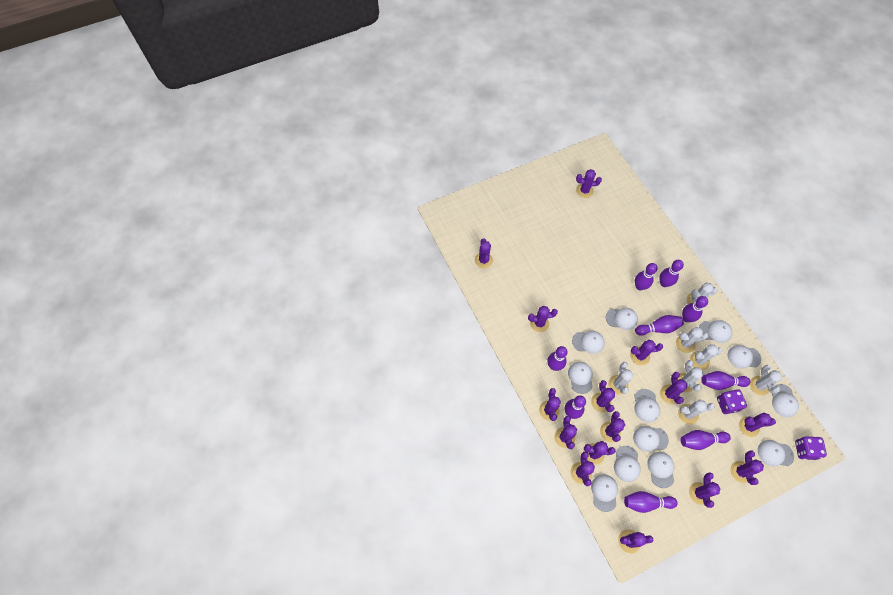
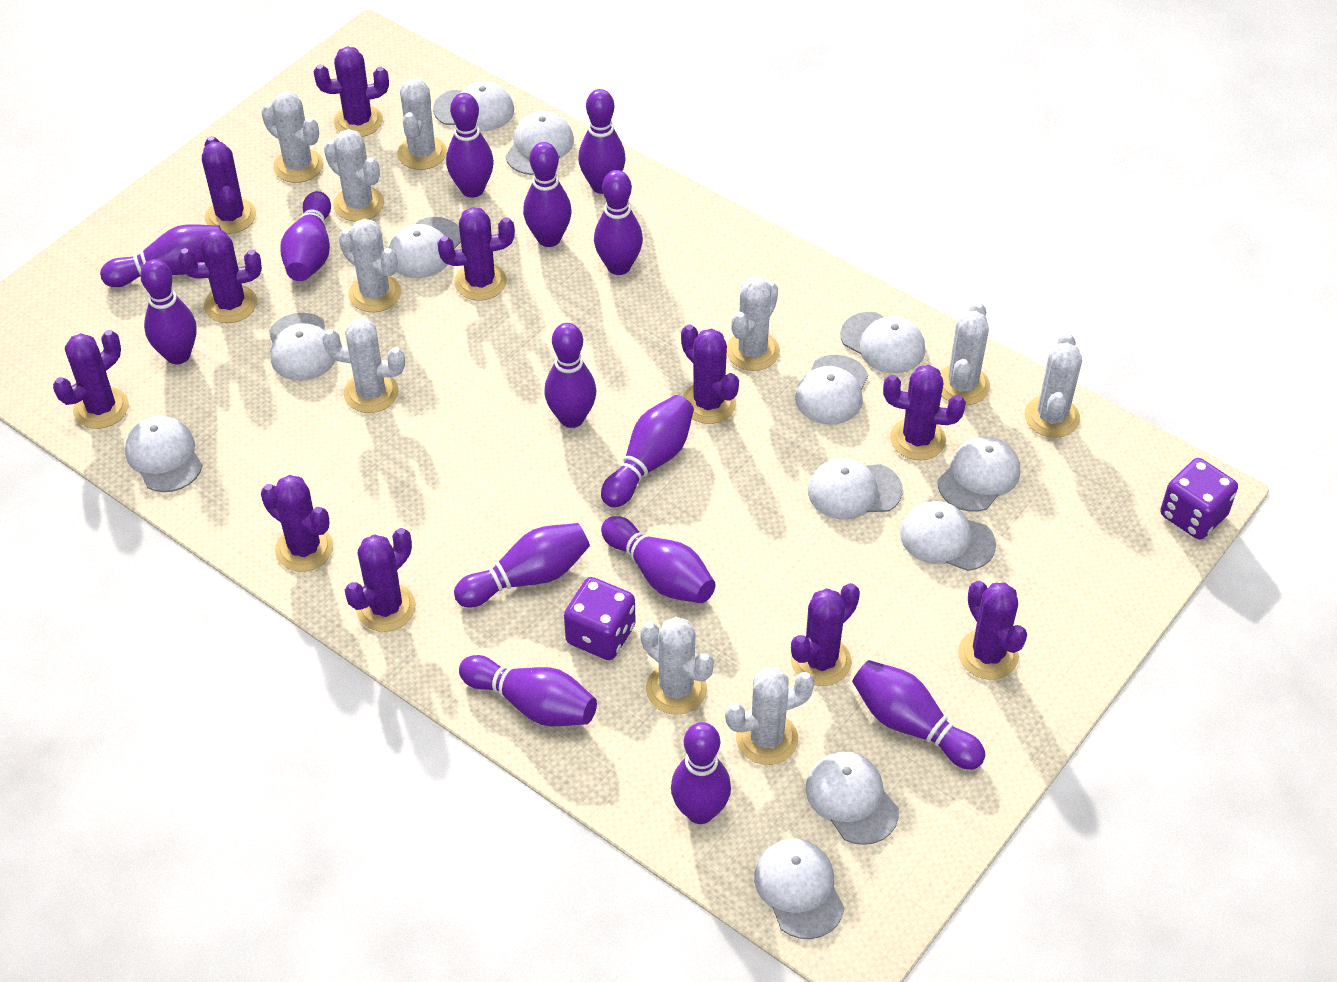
purple bowling pin: [547,346,567,371] [565,395,586,419] [624,491,678,513] [635,263,658,290] [635,315,684,336] [659,260,684,287] [681,430,731,450] [682,296,708,322] [701,371,750,390] = 9 -> [100,224,221,287] [140,259,197,364] [280,191,331,281] [446,93,494,198] [454,523,590,607] [459,655,597,726] [523,142,572,247] [544,323,596,428] [578,89,626,194] [594,170,643,275] [601,395,694,508] [601,516,715,603] [671,722,731,824] [852,660,985,770] = 14
purple cactus: [475,238,493,268] [528,306,558,332] [539,388,561,421] [554,416,577,449] [571,452,595,486] [576,169,602,198] [584,441,615,465] [591,380,615,413] [600,411,625,442] [618,529,653,553] [630,339,663,365] [660,372,687,404] [689,472,720,508] [730,450,764,485] [739,413,776,437] = 15 -> [53,330,129,429] [178,229,262,323] [202,136,256,234] [261,475,334,572] [314,47,389,137] [345,528,416,632] [437,207,515,301] [681,324,739,424] [791,583,860,686] [883,365,966,460] [958,581,1027,680] = 11
white cactus: [608,362,633,394] [676,327,708,353] [678,360,703,392] [678,399,715,424] [687,282,718,304] [690,344,722,370] [750,365,782,396] = 7 -> [261,91,324,183] [322,318,405,413] [324,129,384,221] [339,219,401,312] [397,78,447,170] [640,617,714,715] [725,667,815,765] [727,277,780,371] [940,302,990,405] [1025,333,1082,438] = 10

